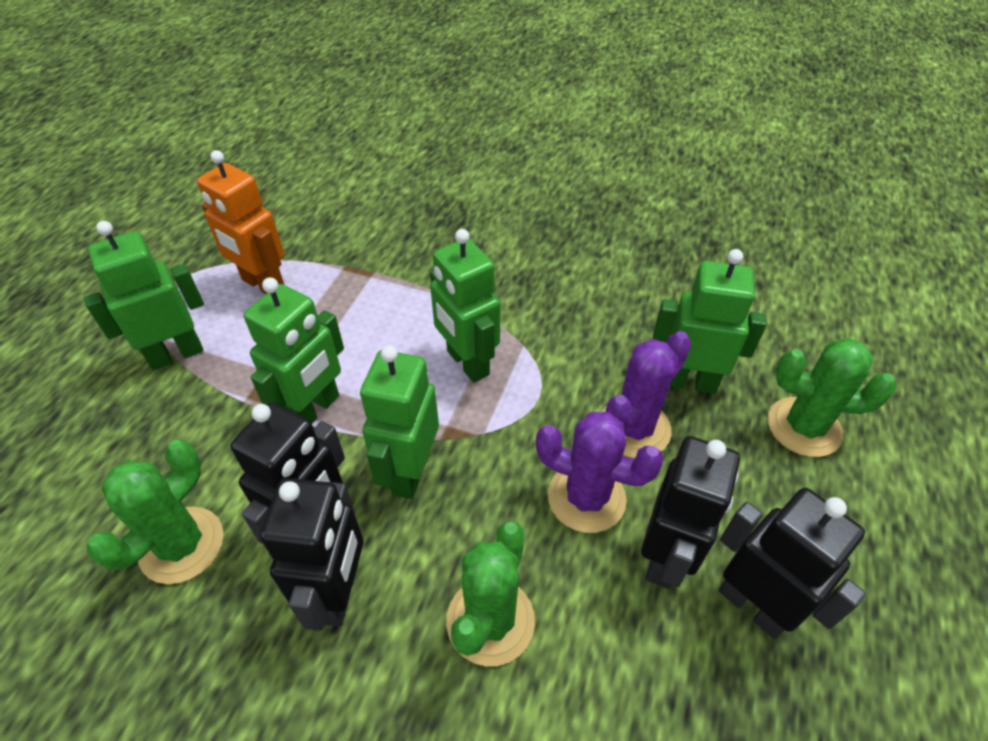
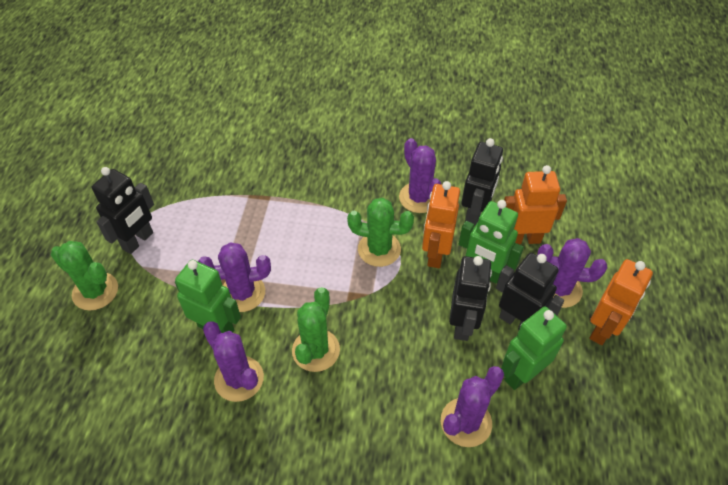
green robot: [84,221,204,370] [244,277,344,423] [360,345,439,499] [430,229,500,383] [653,249,767,394] = 5 -> [175,260,241,333] [459,200,524,283] [501,306,567,390] = 3
orange robot: [197,150,284,294] = 1 -> [422,181,460,268] [504,165,567,244] [589,259,653,345] = 3
purple cactus: [536,412,664,533] [602,331,692,458] = 2 -> [198,242,271,312] [203,321,264,402] [399,138,442,213] [441,366,504,447] [537,238,607,308] = 5

